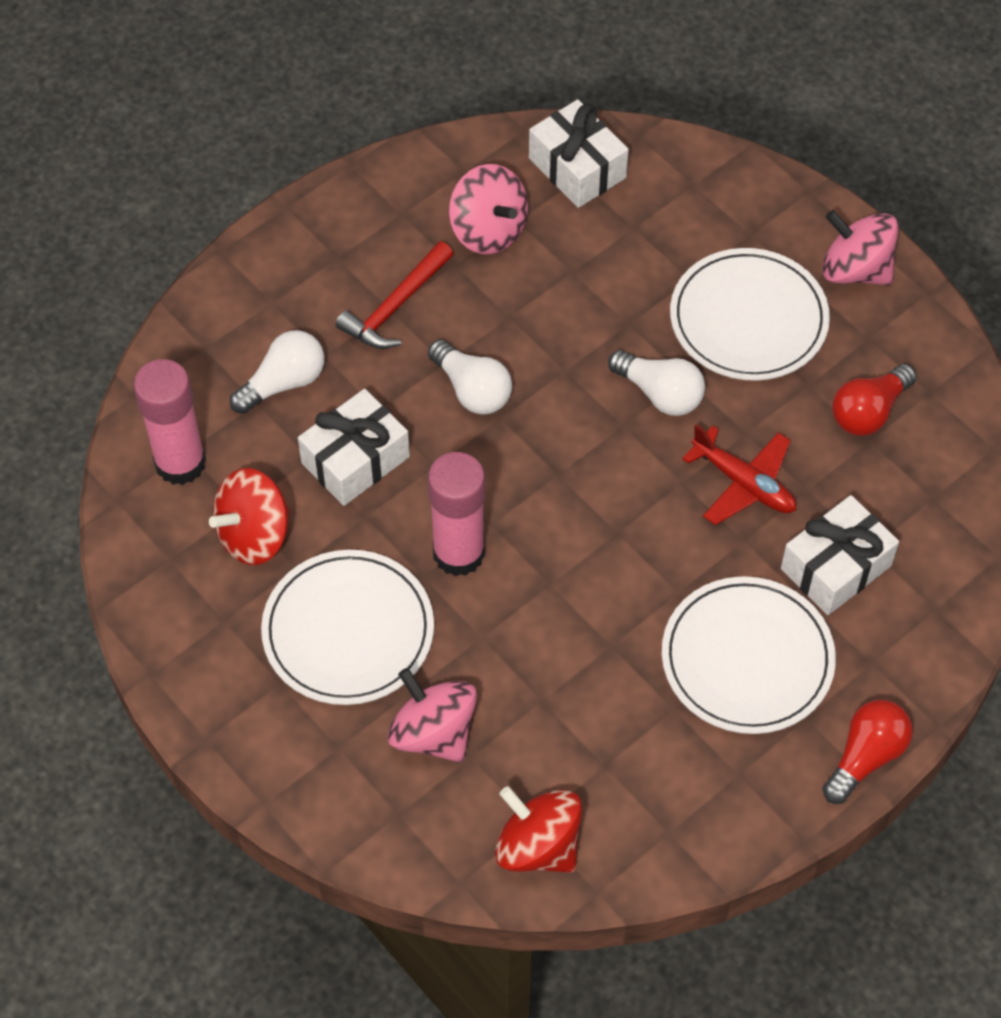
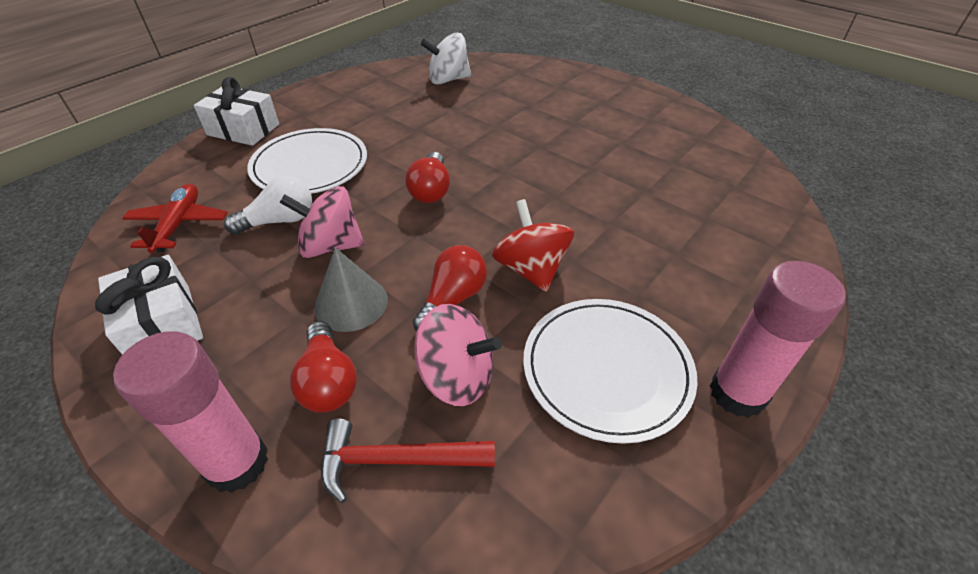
grey cone: none = 0 -> [314,247,388,332] = 1
pink spinning top: [388,668,477,762] [449,164,528,254] [822,210,898,285] = 3 -> [280,186,364,258] [414,304,501,406] = 2
red light bulb: [822,700,913,804] [832,364,917,436] = 2 -> [290,321,357,413] [405,152,450,203] [412,245,487,332] = 3
red spinning top: [209,468,290,565] [495,786,582,873] = 2 -> [492,199,574,292] = 1
white gift: [298,389,410,506] [529,99,629,208] [781,495,899,615] = 3 -> [95,255,203,355] [194,77,279,146] = 2
white light bulb: [230,330,324,414] [428,339,512,415] [608,350,705,416] = 3 -> [224,175,312,235] = 1
white plate: [261,550,434,705] [662,576,836,734] [670,248,830,381] = 3 -> [247,128,367,194] [523,299,697,444] = 2
white spinning top: none = 0 -> [421,33,471,85] = 1

